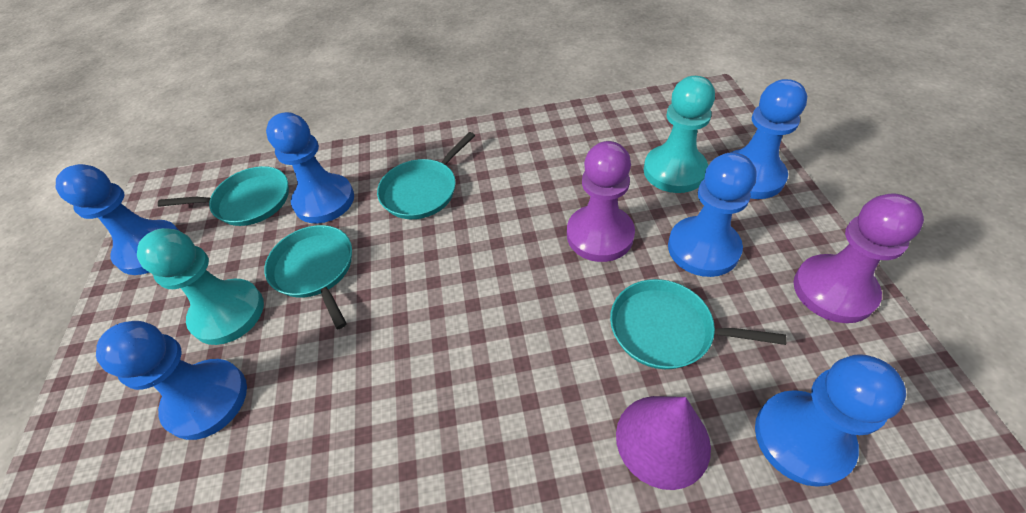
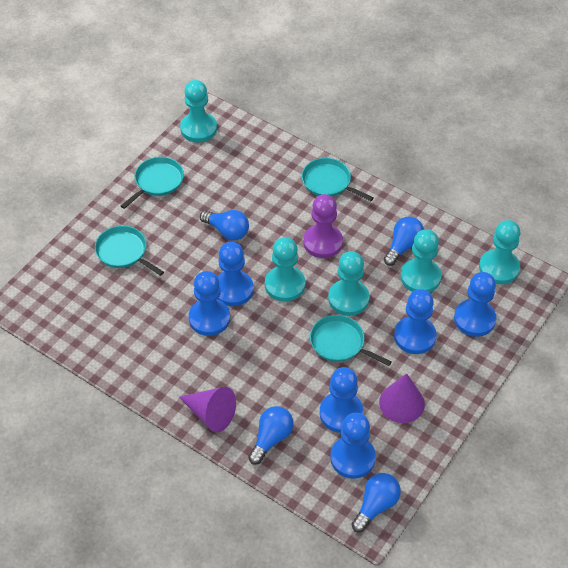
blue light bulb: none = 0 -> [200,210,249,241] [248,406,294,465] [351,473,401,533] [384,217,424,266] = 4
purple cone: [616,396,711,490] = 1 -> [179,387,236,432] [379,373,425,423] = 2
purple pawn: [567,141,635,262] [793,193,924,323] = 2 -> [303,194,343,258] = 1
turquoise pawn: [137,228,264,345] [644,76,715,193] = 2 -> [180,80,217,142] [265,237,305,302] [328,251,369,316] [400,229,441,293] [479,220,520,284] = 5

